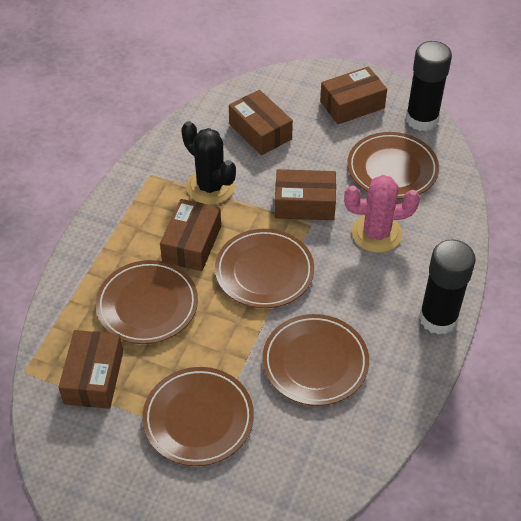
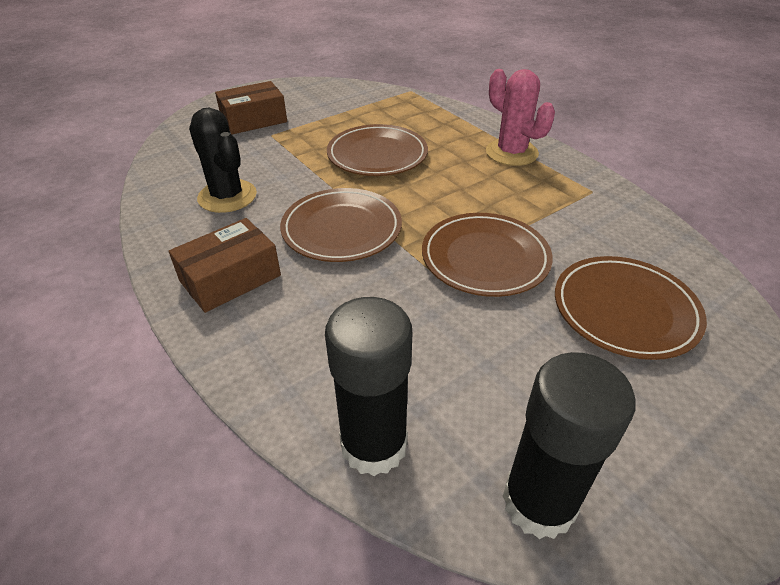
brown box: [58,330,123,409] [160,199,221,271] [229,90,293,155] [275,169,336,220] [320,67,387,124] = 5 -> [169,218,281,313] [215,81,287,134] = 2
brown plate: [95,260,198,344] [142,367,254,466] [215,229,314,308] [262,314,369,406] [347,132,439,199] = 5 -> [280,188,402,262] [327,124,428,176] [422,213,553,297] [555,256,707,360] = 4

